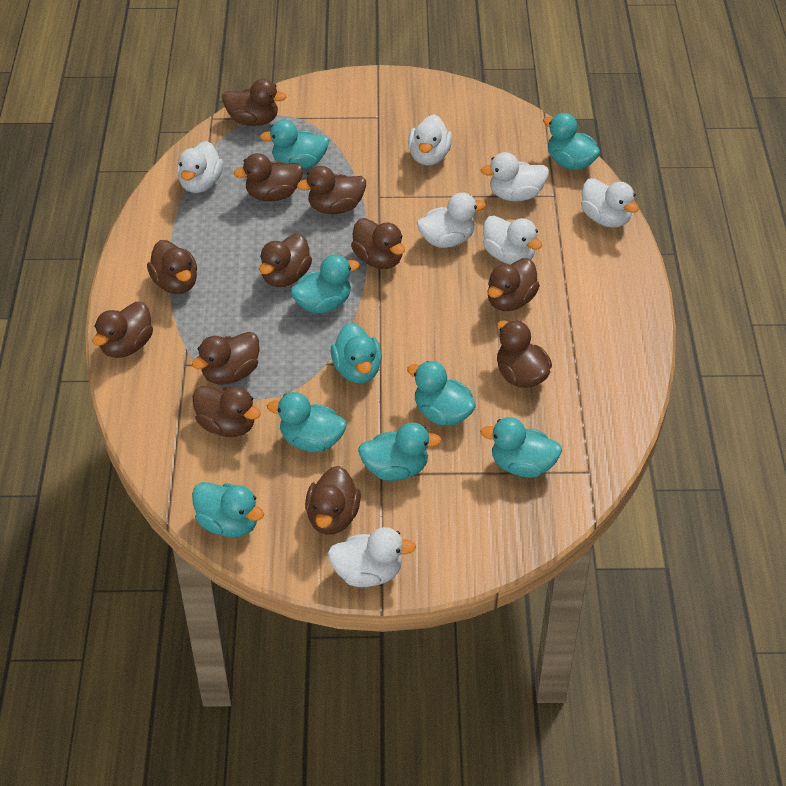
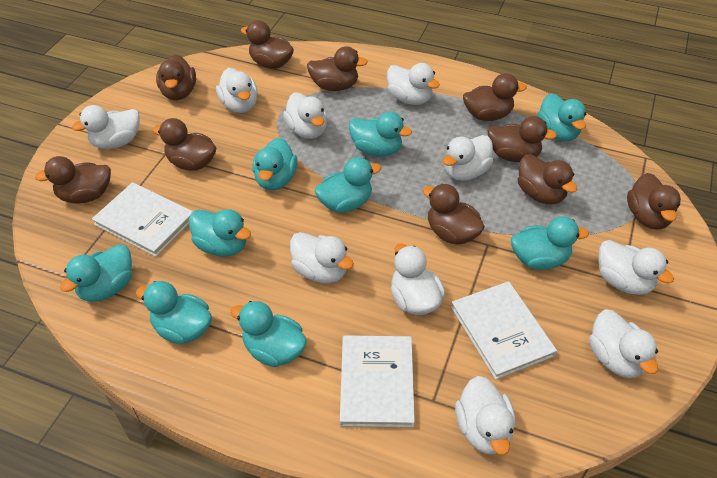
brown duck: [93,302,153,358] [147,240,197,294] [192,332,259,385] [192,386,261,437] [222,79,287,126] [234,153,303,201] [259,234,312,287] [297,166,366,214] [305,466,361,535] [351,218,405,269] [487,258,540,311] [497,320,552,388] = 12 -> [35,156,111,204] [152,118,216,171] [156,54,196,100] [241,20,294,69] [307,46,368,91] [422,184,485,245] [463,73,527,121] [487,116,557,162] [518,154,577,204] [627,173,681,229] = 10
white book: none = 0 -> [92,182,193,257] [340,335,415,428] [451,281,557,380] = 3
white duck: [177,141,223,193] [327,527,416,587] [408,114,452,165] [417,192,486,248] [481,152,549,201] [483,216,542,265] [581,178,639,228] = 7 -> [72,105,140,149] [216,68,258,113] [283,92,327,139] [290,232,354,283] [387,63,440,105] [391,244,445,315] [443,135,493,181] [455,376,515,455] [589,309,658,378] [599,240,674,295] = 10

